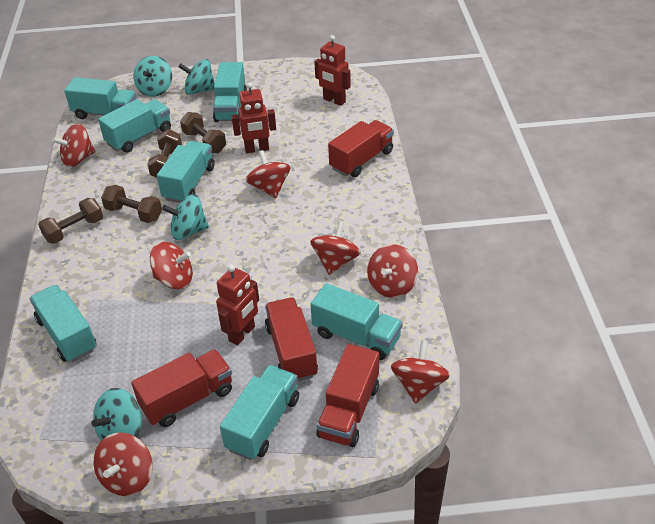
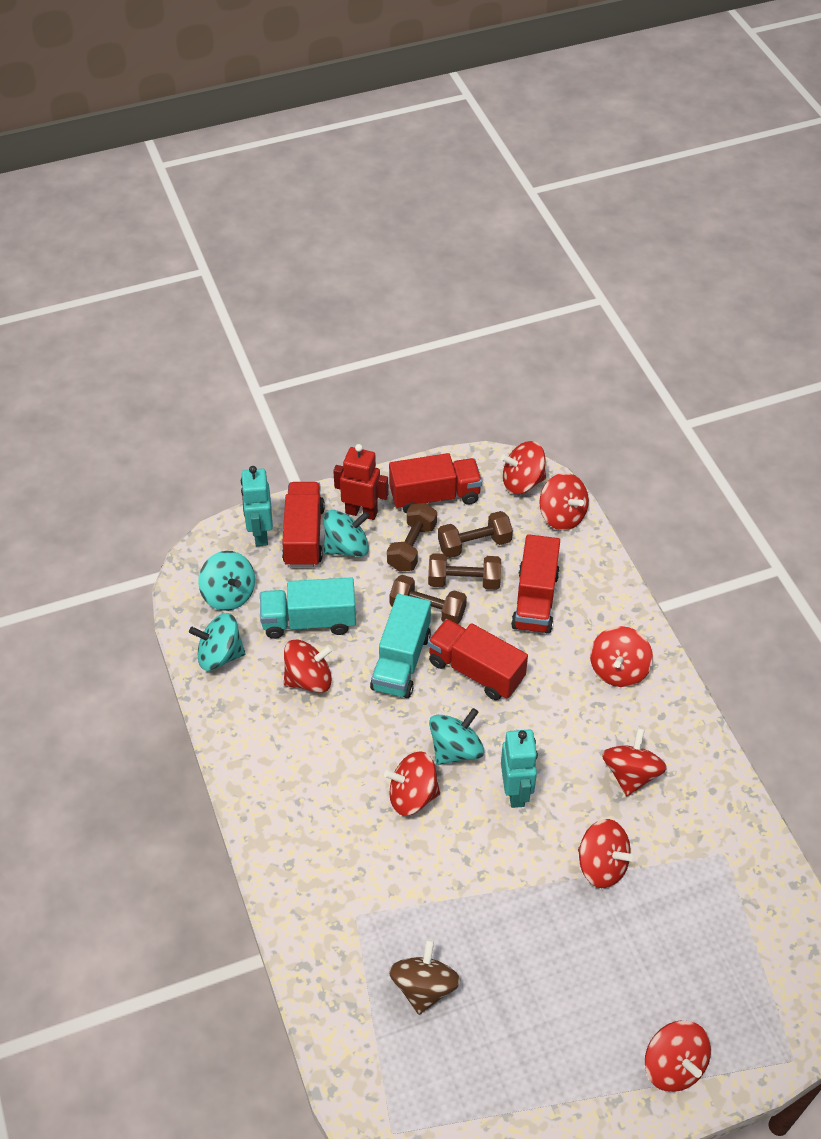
brown spinning top: none = 0 -> [389,939,461,1015] = 1
red robot: [216,265,259,345] [232,82,276,153] [314,35,351,106] = 3 -> [333,444,389,520] = 1
red spinning top: [52,124,95,167] [94,432,153,496] [150,242,193,289] [246,150,290,198] [310,221,361,275] [367,244,418,298] [391,340,450,404] = 7 -> [284,640,333,693] [384,751,440,816] [501,441,546,494] [539,473,589,531] [578,819,634,888] [590,626,653,687] [602,728,667,796] [645,1020,711,1092] = 8
turquoise robot: none = 0 -> [241,466,273,546] [501,729,538,808] = 2
turquoise truck: [30,285,96,362] [64,77,137,119] [98,99,171,153] [157,141,215,203] [213,62,247,122] [220,365,299,460] [310,283,403,360] = 7 -> [260,577,356,639] [370,594,431,698] = 2

